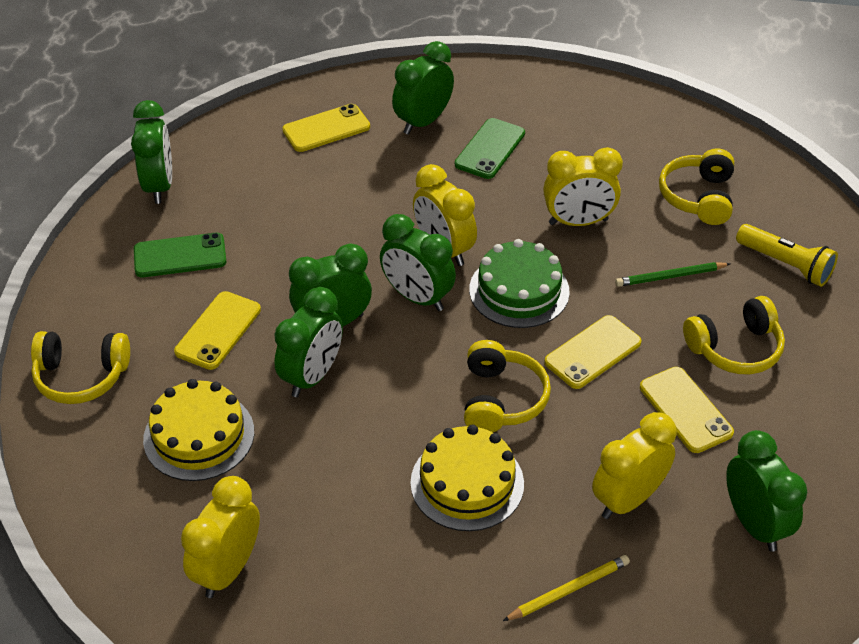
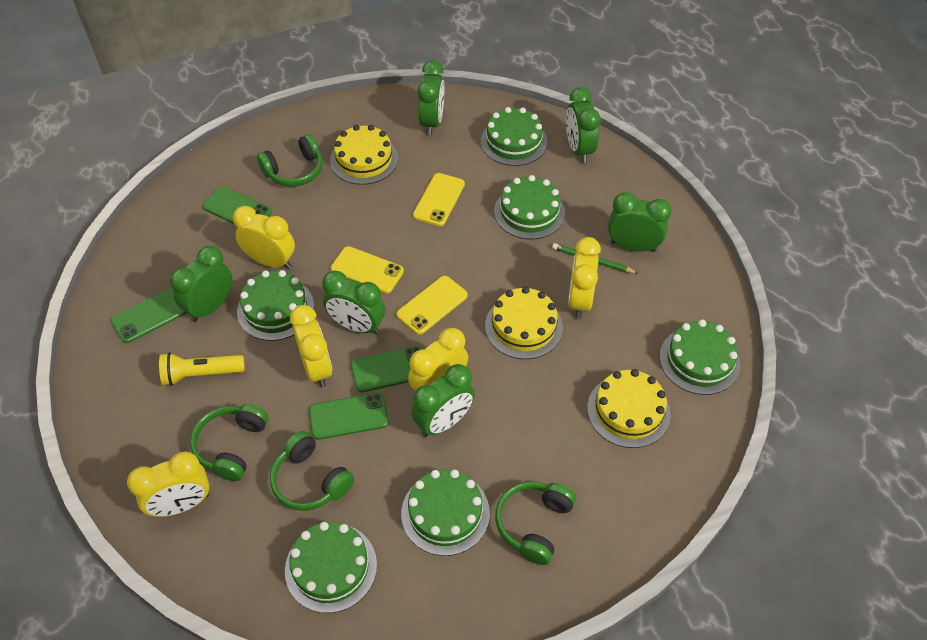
green cake: [469,239,570,328] = 1 -> [237,270,314,341] [285,522,377,613] [401,469,490,556] [481,107,547,166] [494,175,565,239] [660,320,740,395] = 6
green headphones: none = 0 -> [190,404,269,481] [257,134,323,187] [270,431,354,511] [495,481,576,565] = 4
green phone: [134,233,227,277] [455,118,525,179] = 2 -> [111,288,186,343] [203,187,271,224] [309,393,389,440] [351,346,422,393] = 4
yellow cake: [143,379,254,481] [410,425,524,531] = 2 -> [330,125,398,185] [485,287,563,359] [587,369,671,448] = 3
yellow clock: [181,476,260,598] [413,164,477,266] [543,147,623,226] [592,412,677,519] = 4 -> [127,452,210,517] [233,206,295,269] [290,305,332,388] [408,328,468,391] [568,237,601,319] = 5
yellow headphones: [31,331,130,404] [464,340,551,432] [659,148,734,225] [683,296,785,374] = 4 -> none = 0
yellow pencil: [503,555,630,621] = 1 -> none = 0
yellow phone: [174,291,261,370] [282,104,370,152] [544,315,642,389] [640,367,734,453] = 4 -> [331,246,404,293] [396,276,468,335] [413,173,465,226] = 3

